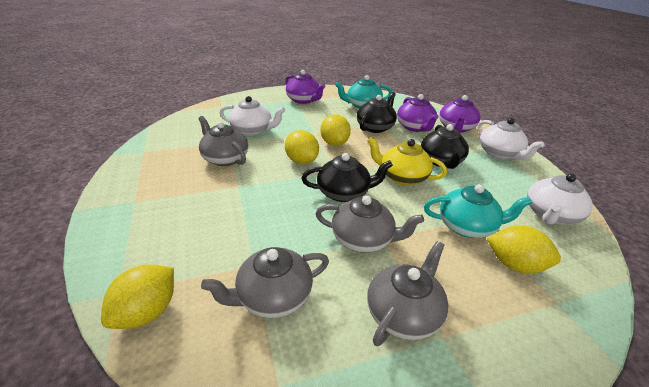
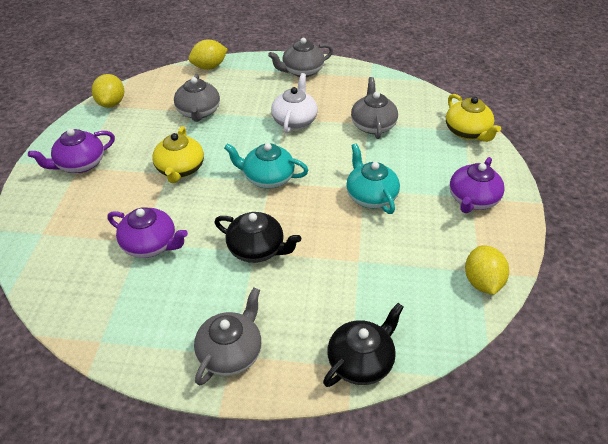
black teapot: [302,153,393,202] [357,92,397,133] [421,124,469,169] = 3 -> [215,212,301,263] [323,303,404,387] = 2
white teapot: [220,96,285,136] [477,118,544,160] [527,174,593,225] = 3 -> [271,73,318,134] = 1
yellow lemon: [101,264,174,329] [285,130,319,164] [320,114,351,146] [487,225,561,274] = 4 -> [92,74,124,108] [189,39,228,70] [465,245,509,295] = 3
yellow teapot: [367,137,447,185] = 1 -> [152,126,204,183] [446,94,501,142] = 2

